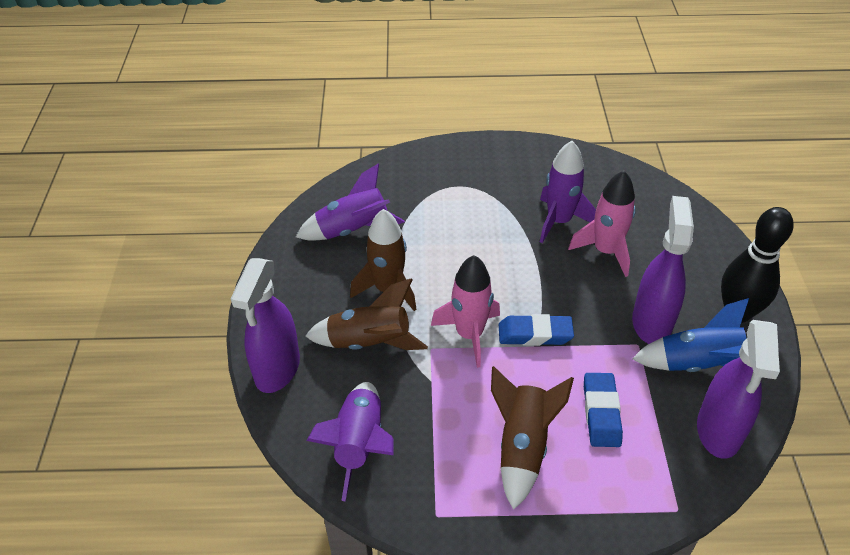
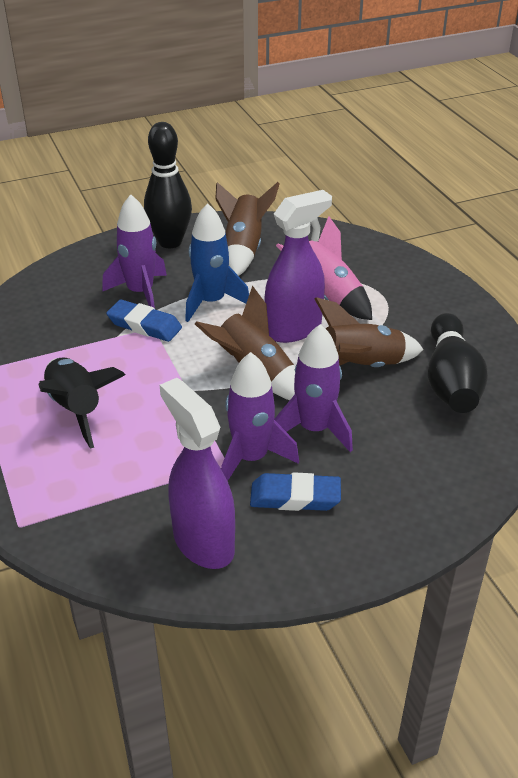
black bowling pin: [721,207,794,323] = 1 -> [144,122,192,248] [428,313,488,413] = 2
black rocket: none = 0 -> [38,357,125,449] = 1
pink rocket: [431,255,500,368] [568,171,636,277] = 2 -> [276,216,372,320] = 1
purple spray bottle: [230,258,300,393] [632,196,694,344] [697,320,780,459] = 3 -> [160,378,235,569] [264,190,332,343] = 2

